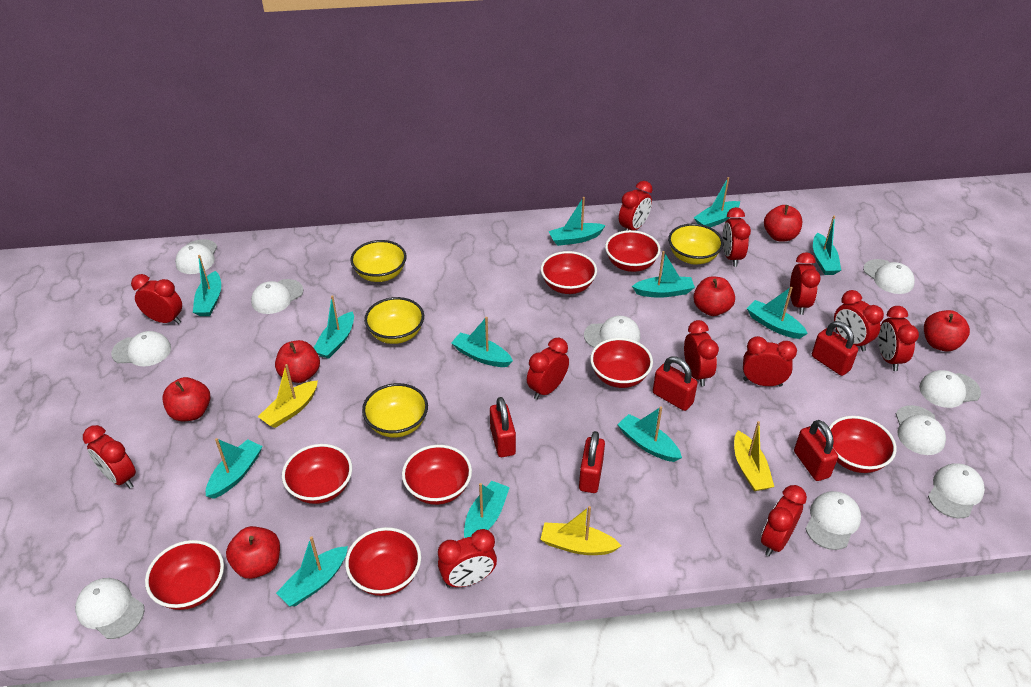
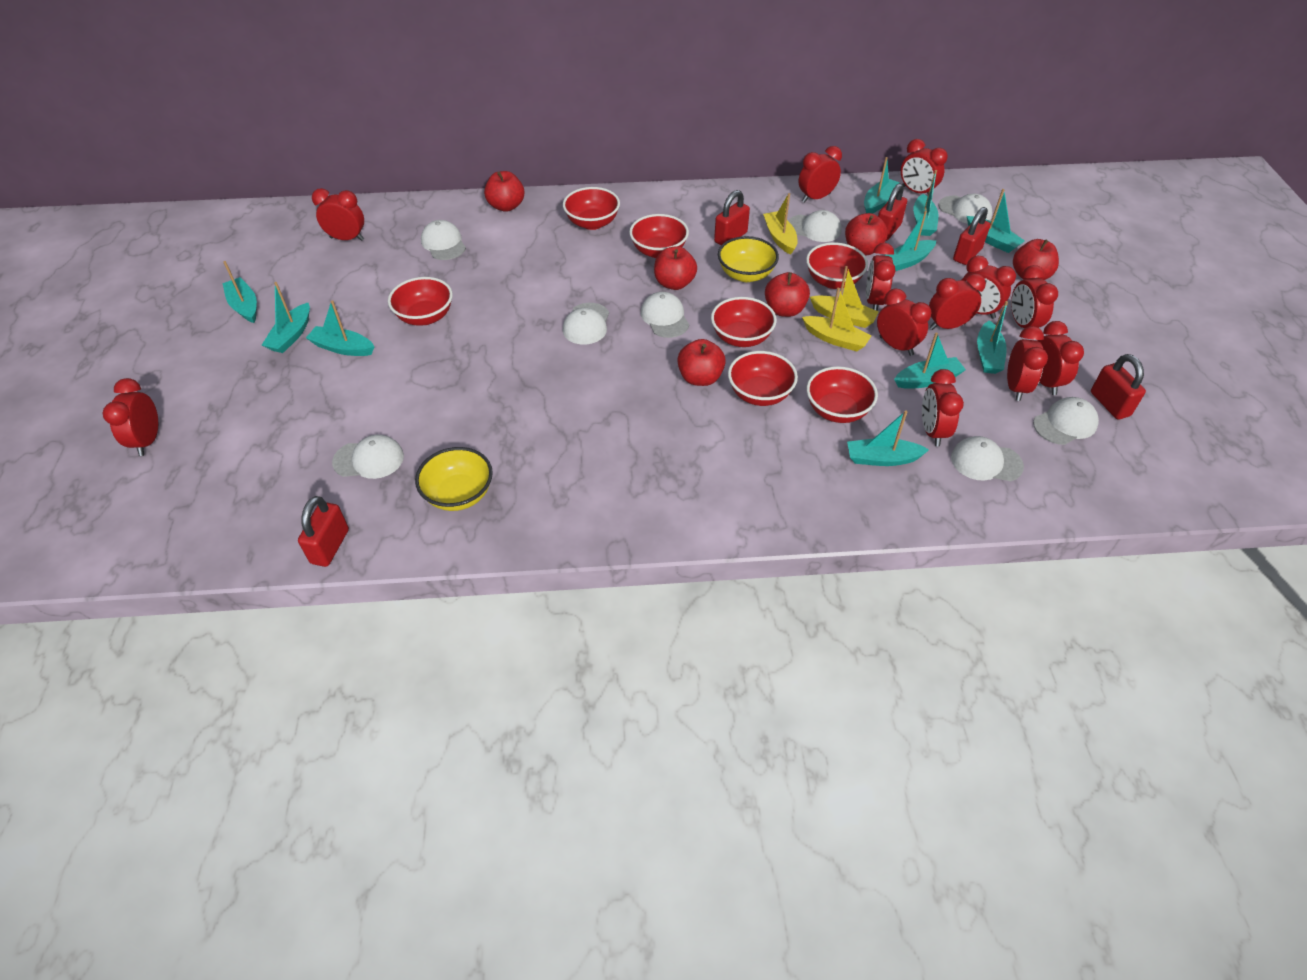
red bowl: [145,540,224,610] [282,444,352,504] [345,527,421,596] [402,445,472,505] [541,251,597,294] [590,338,653,388] [605,230,661,272] [829,416,896,473] = 8 -> [388,277,453,326] [563,187,620,230] [629,214,689,258] [711,297,777,347] [728,351,798,406] [806,242,868,289] [807,366,878,423] = 7
turquoise boat: [193,255,221,316] [206,438,263,499] [276,536,348,607] [314,295,354,359] [451,317,513,367] [464,481,510,538] [548,197,606,246] [617,406,682,462] [632,251,695,298] [693,177,740,228] [746,287,808,339] [813,216,841,275] = 12 -> [222,261,257,323] [262,282,310,353] [306,300,374,356] [847,411,929,466] [864,157,900,214] [884,210,936,271] [894,332,966,389] [913,170,939,236] [967,189,1025,253] [977,301,1008,374] = 10
white cap: [75,578,144,639] [111,331,171,366] [175,239,217,274] [251,279,303,314] [584,316,640,348] [805,491,861,550] [863,259,915,294] [896,405,946,455] [919,370,981,408] [928,463,985,518] = 10 -> [332,435,404,479] [421,220,466,260] [563,303,609,345] [641,292,689,338] [788,210,842,242] [938,194,992,224] [951,436,1024,481] [1033,397,1099,445] = 8
yellow bowl: [350,240,407,282] [362,383,428,438] [364,297,424,344] [668,224,723,264] = 4 -> [415,447,493,511] [718,236,779,282] = 2

